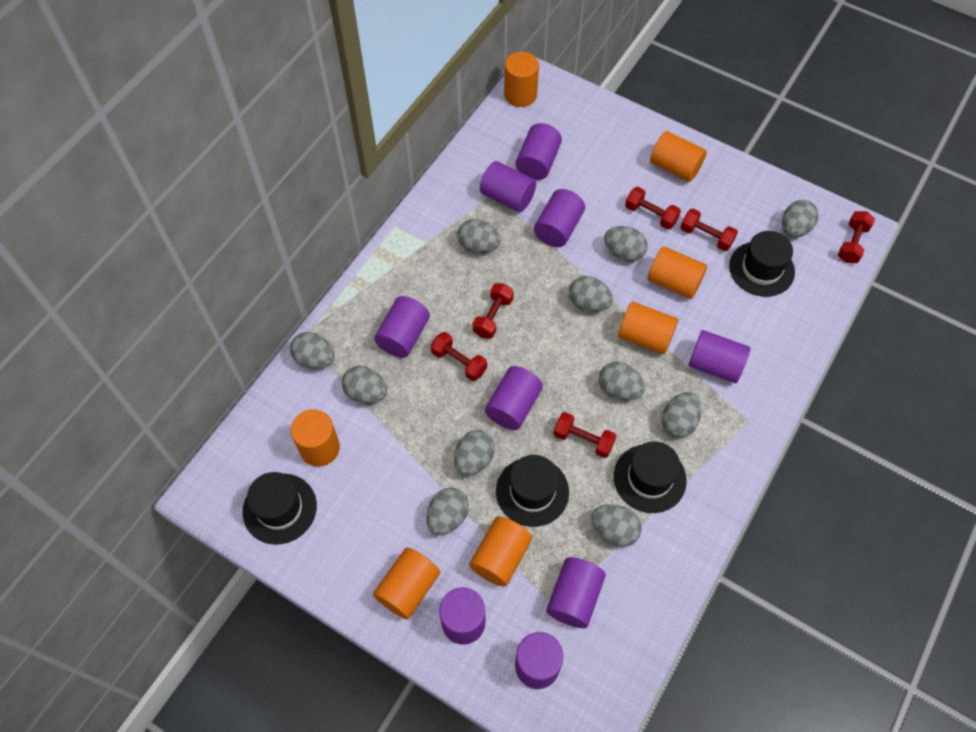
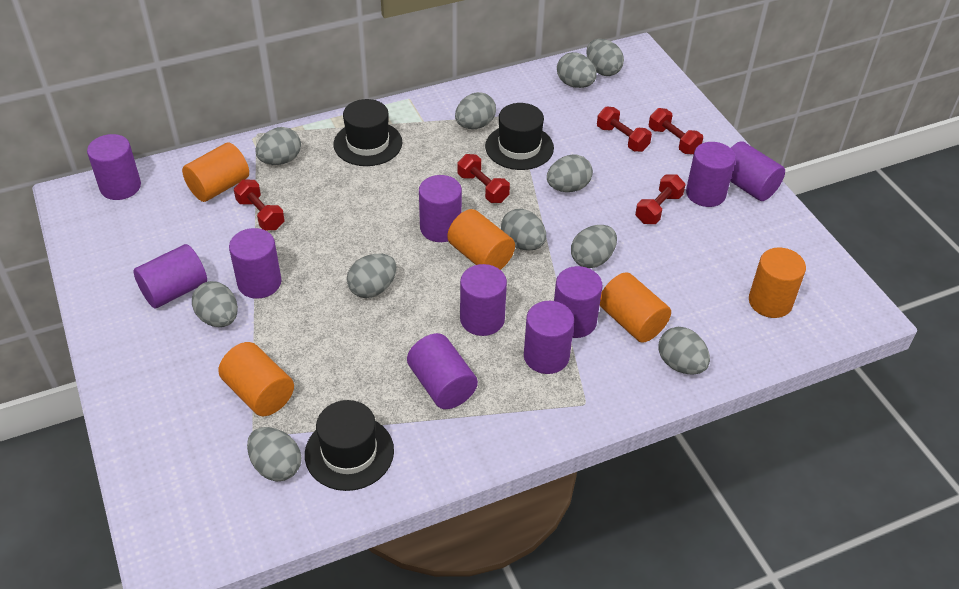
black hat: [242,472,317,545] [496,455,569,527] [614,441,687,513] [729,231,795,297] = 4 -> [305,400,394,491] [334,99,402,166] [485,103,554,170] = 3
orange cylinder: [291,409,340,467] [373,547,440,619] [469,516,532,587] [504,52,539,107] [618,302,678,354] [648,246,707,299] [650,131,707,182] = 7 -> [182,142,249,202] [218,342,294,416] [447,209,515,270] [600,272,671,343] [749,248,806,318] = 5
purple cylinder: [374,296,430,358] [439,587,485,645] [480,161,536,212] [485,366,543,430] [515,632,563,689] [516,123,562,180] [534,189,585,247] [546,557,606,628] [689,330,750,383] = 9 -> [87,134,141,200] [133,244,207,308] [229,228,281,299] [407,333,478,409] [419,175,462,242] [460,264,507,336] [524,301,574,374] [554,266,602,338] [686,142,736,207] [730,141,785,201] = 10
red dumbbell: [431,332,487,381] [473,283,514,339] [554,412,616,458] [625,187,681,230] [680,209,738,251] [838,211,875,263] = 6 -> [234,179,285,230] [458,154,510,203] [597,107,652,152] [635,174,686,224] [649,108,703,154] = 5

